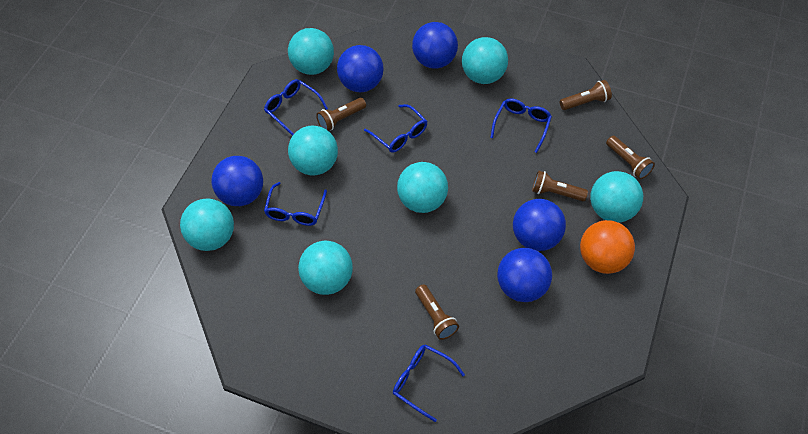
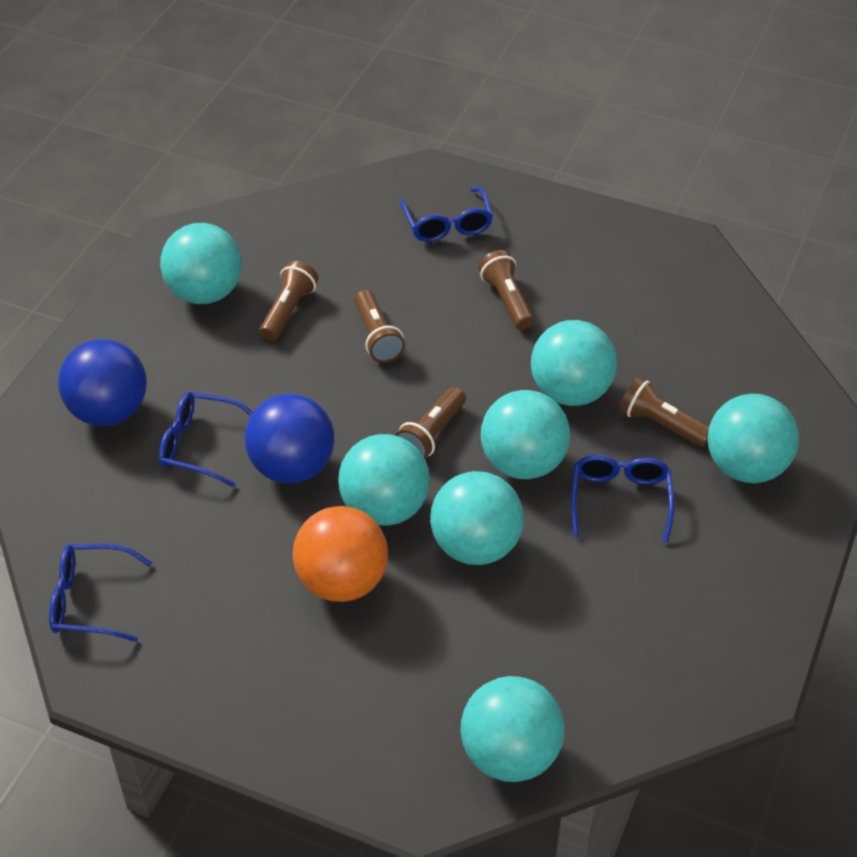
blue ball: [211,156,263,206] [337,45,384,92] [412,22,458,69] [497,248,552,302] [513,199,566,251] = 5 -> [58,339,147,426] [244,394,334,483] = 2
blue glasses: [264,79,328,136] [264,182,327,226] [364,104,427,153] [393,344,465,422] [490,99,552,153] = 5 -> [49,544,152,642] [159,392,253,487] [400,187,493,242] [571,455,674,543] = 4

